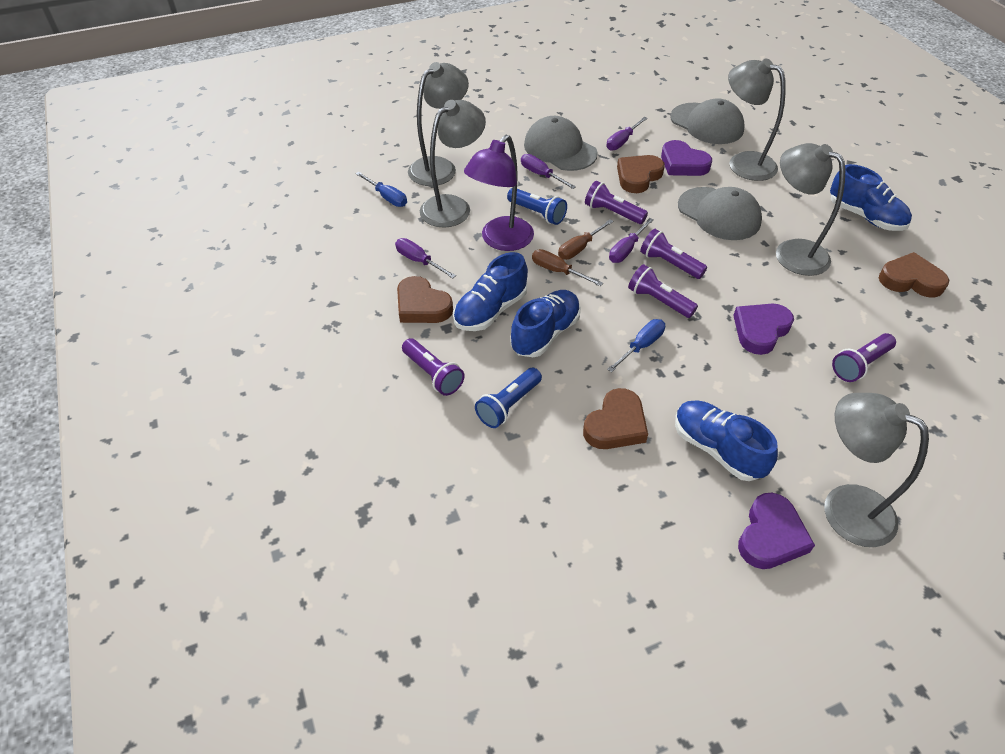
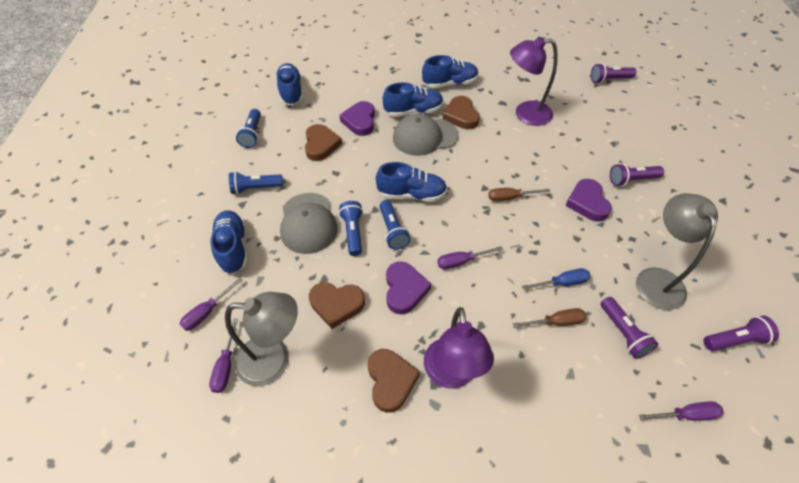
blue flashlight: [475,367,542,428] [507,188,567,225] = 2 -> [229,171,283,195] [236,109,261,148] [339,201,363,256] [379,200,410,250] = 4
blue screwdriver: [355,172,407,207] [607,319,665,372] = 2 -> [522,268,591,290] = 1
blue shoe: [453,252,528,331] [511,290,581,357] [675,400,778,481] [830,164,912,231] = 4 -> [211,210,248,274] [275,63,303,105] [376,162,447,202] [383,82,444,117] [422,55,479,88] = 5
grey cap: [524,116,598,171] [670,98,745,144] [678,187,762,240] = 3 -> [280,193,337,254] [393,114,459,156] = 2
grey lamp: [408,62,469,186] [420,100,486,228] [728,59,786,181] [776,143,845,276] [824,393,929,547] = 5 -> [225,292,298,386] [636,193,718,310] = 2
purple flashlight: [402,338,464,396] [585,181,648,224] [628,264,698,318] [640,229,707,279] [832,333,896,382] = 5 -> [591,63,636,84] [600,297,658,359] [610,163,664,186] [704,315,779,351] = 4
purple lamp: [464,135,534,251] = 1 -> [424,307,494,389] [510,37,558,126] = 2

